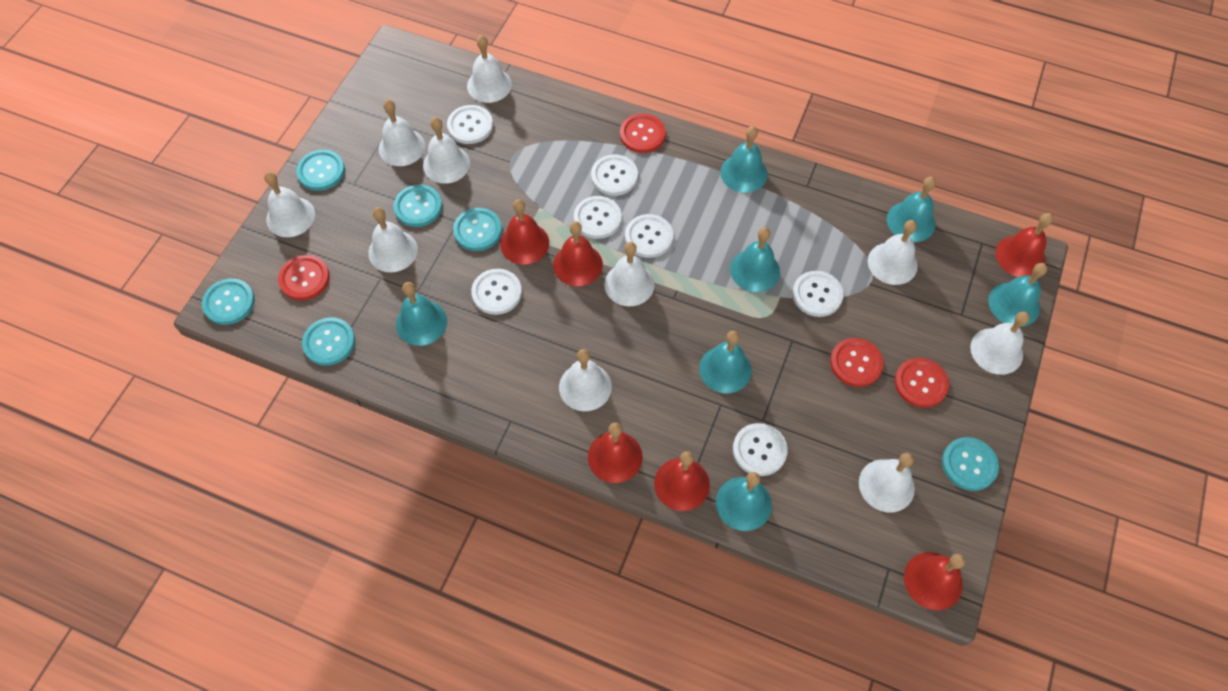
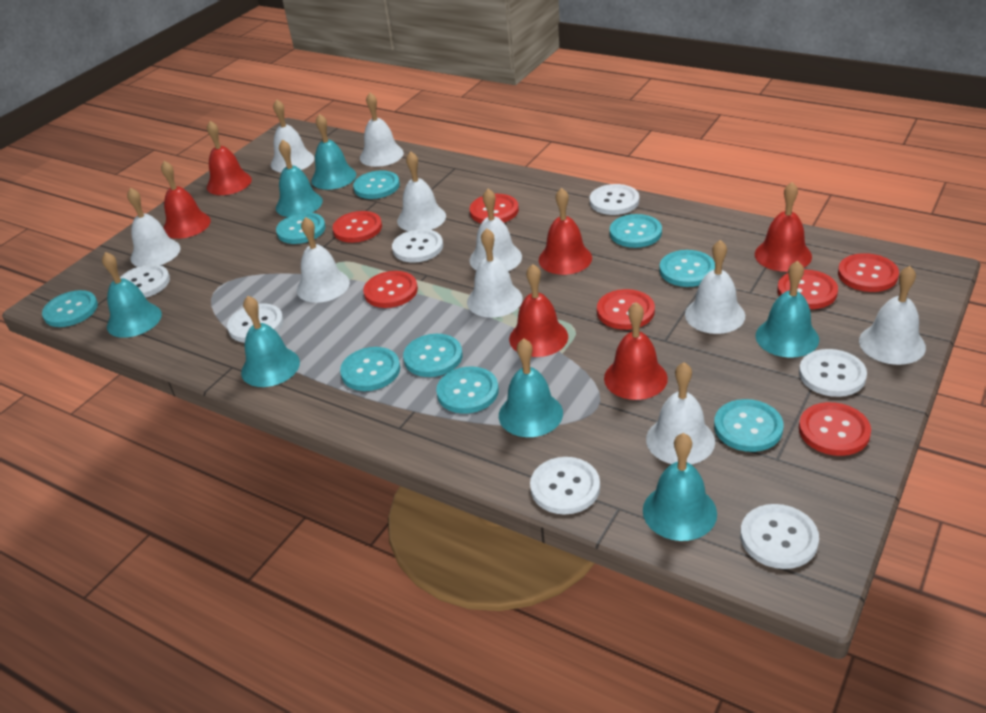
red button: [278,255,330,300] [620,114,666,153] [830,338,884,387] [895,358,949,408] = 4 -> [332,211,382,243] [363,271,418,308] [470,194,519,223] [597,289,655,330] [777,270,838,309] [799,402,871,456] [838,253,899,292] = 7
turquoise button: [202,278,255,325] [296,150,345,191] [302,317,355,366] [393,185,442,227] [453,208,502,251] [942,437,999,491] = 6 -> [42,290,98,327] [276,213,326,244] [340,347,400,391] [353,170,400,199] [403,334,462,377] [436,367,499,414] [610,214,662,248] [659,250,715,287] [714,399,784,452] = 9

